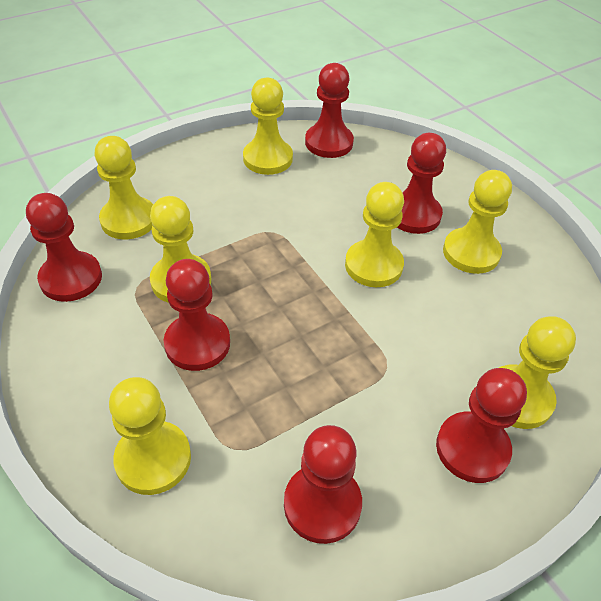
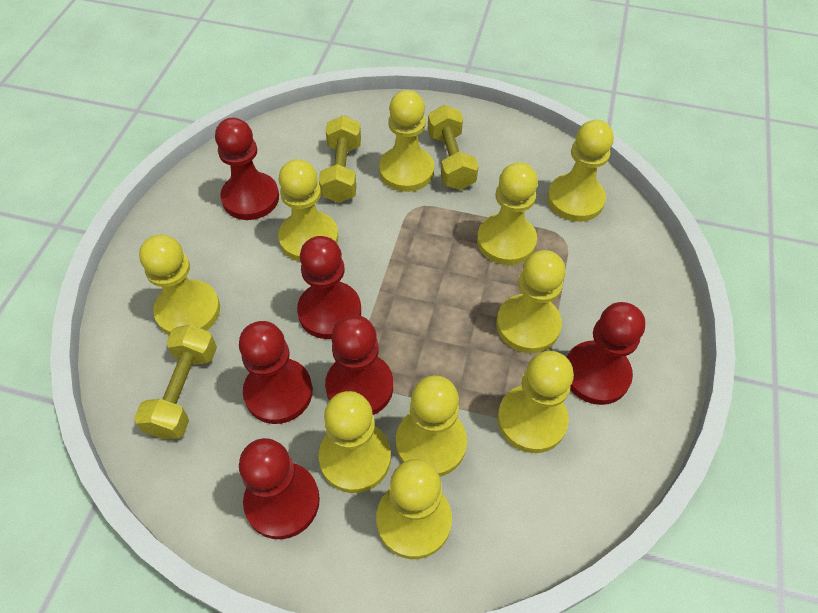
yellow dumbbell: none = 0 -> [134,325,217,439] [319,115,361,203] [428,105,479,190] = 3
yellow pawn: [95,136,153,239] [109,377,191,495] [150,196,211,303] [243,77,293,175] [345,182,404,287] [443,170,512,274] [499,316,576,429] = 7 -> [139,235,220,335] [278,159,338,261] [318,391,391,493] [376,459,452,559] [379,90,434,192] [396,375,467,477] [477,162,538,265] [496,250,566,353] [497,351,574,453] [547,120,614,222] = 10

